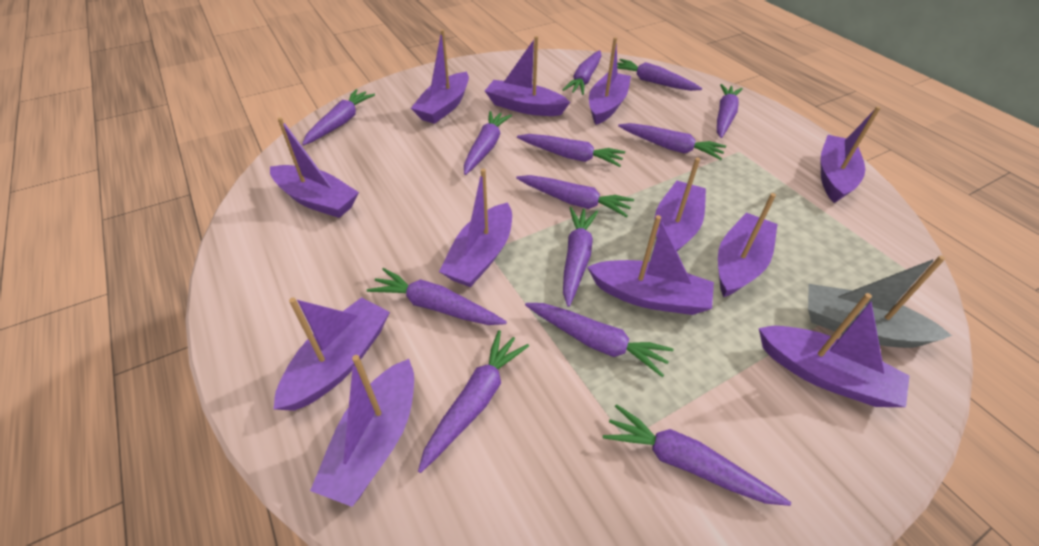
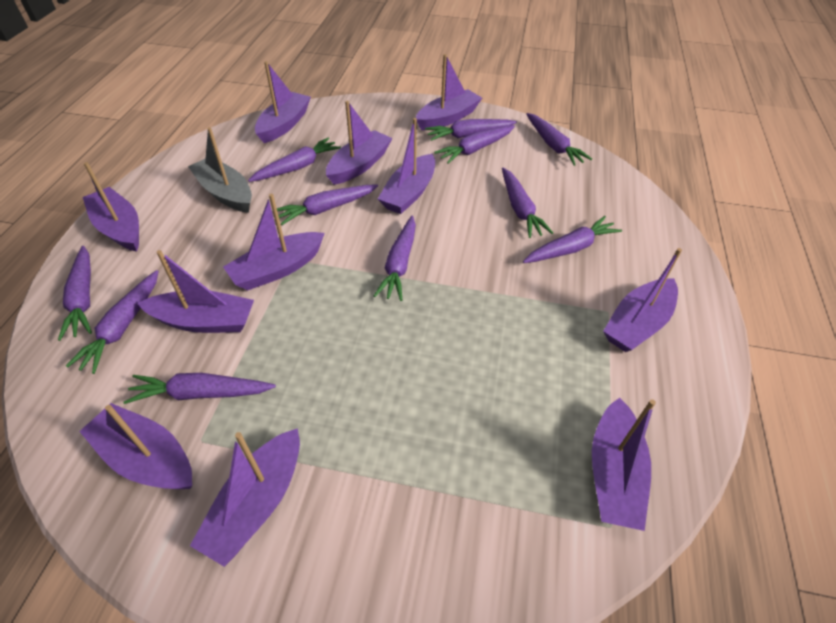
purple boat: [270,117,359,218] [274,297,390,411] [310,355,414,507] [411,29,469,124] [439,168,512,287] [485,36,570,116] [587,215,714,315] [589,37,631,125] [655,157,706,251] [718,193,777,297] [759,293,909,407] [820,106,881,203] = 12 -> [79,403,192,489] [83,162,139,252] [138,250,254,333] [190,428,300,567] [223,194,325,290] [255,61,311,143] [326,101,392,185] [378,118,435,214] [416,54,482,130] [592,398,656,531] [603,248,682,352] = 11
purple carrot: [302,89,375,145] [367,268,507,325] [418,330,529,473] [464,111,512,175] [516,175,634,217] [517,134,625,167] [525,303,673,377] [563,50,602,95] [563,207,598,307] [603,404,791,506] [617,59,702,91] [618,123,726,160] [717,84,743,138] = 13 -> [58,246,92,341] [66,270,159,374] [123,373,276,404] [248,137,341,182] [277,184,378,225] [374,216,416,301] [425,119,517,141] [434,125,515,164] [502,168,553,238] [523,216,622,263] [526,113,592,166] = 11

